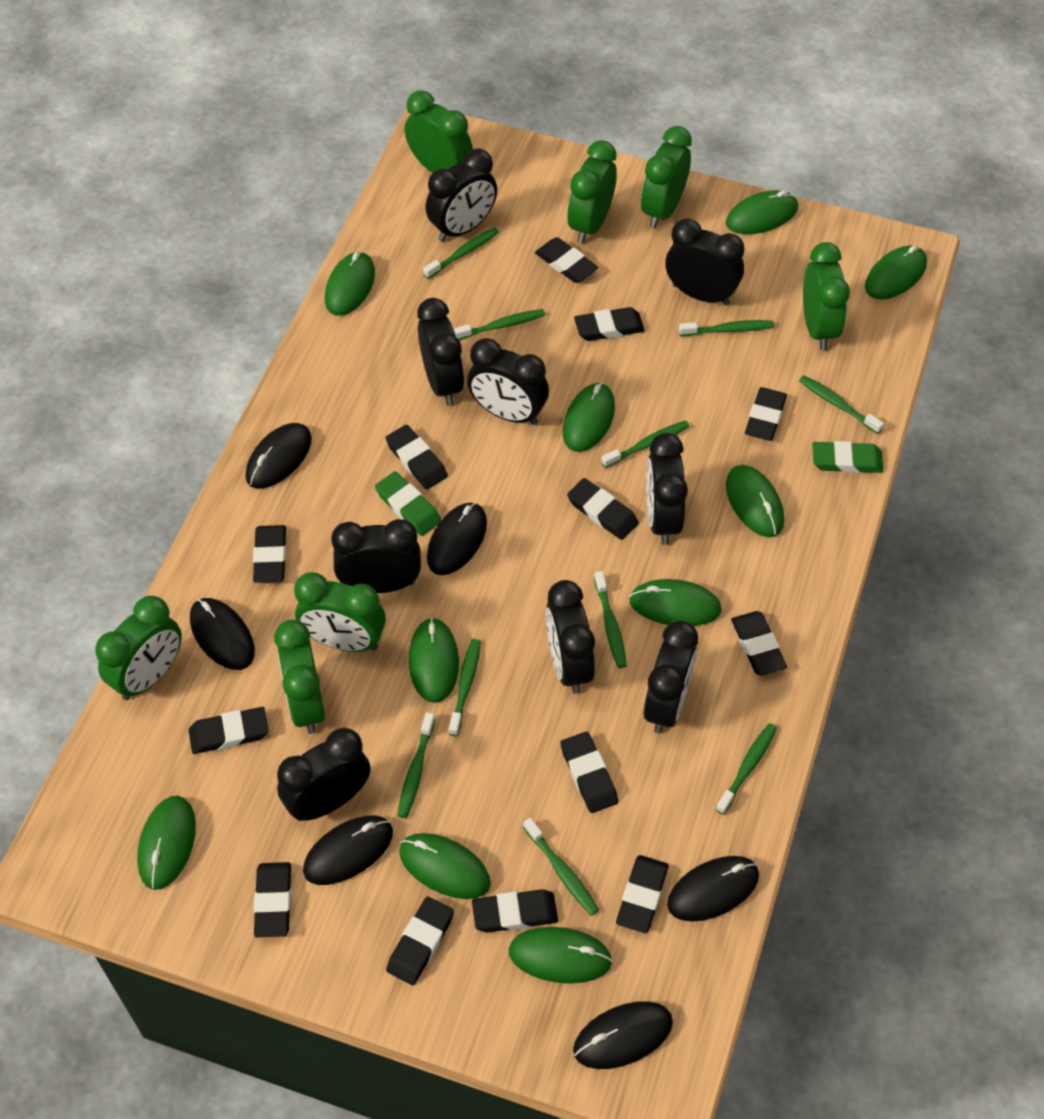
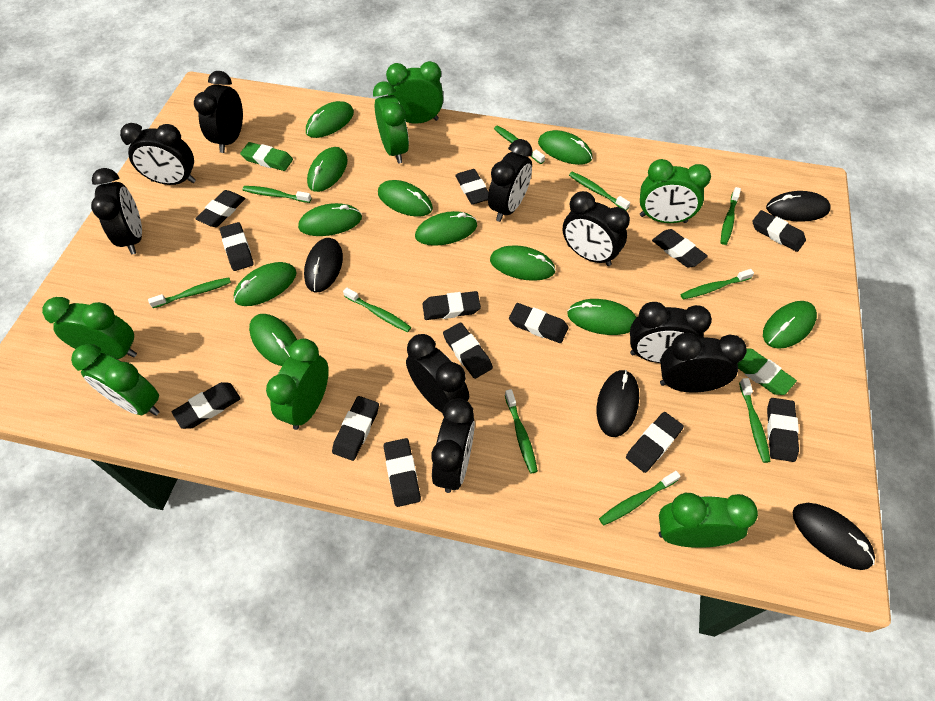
black mouse: [190,598,255,670] [246,423,312,489] [303,816,393,885] [427,503,487,575] [573,1001,673,1069] [667,856,759,921] = 6 -> [304,238,343,293] [597,370,639,437] [766,191,831,222] [792,503,875,570] = 4
green mouse: [137,796,196,890] [325,251,375,316] [399,833,491,899] [409,617,459,703] [509,927,613,984] [563,383,615,452] [629,579,722,626] [726,190,798,234] [726,465,784,537] [865,245,927,299] = 10 -> [234,262,296,306] [249,314,297,366] [298,203,362,236] [306,101,354,138] [307,147,348,192] [378,180,433,217] [415,211,477,246] [490,245,556,281] [538,130,593,165] [567,299,637,335] [763,301,817,349] = 11

